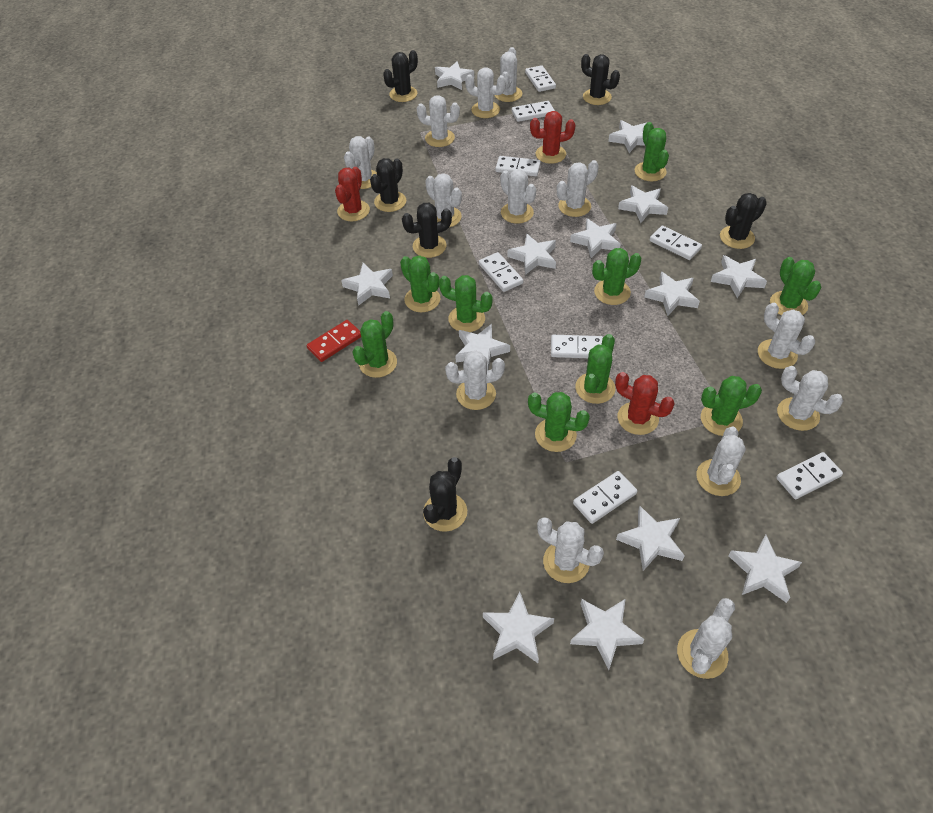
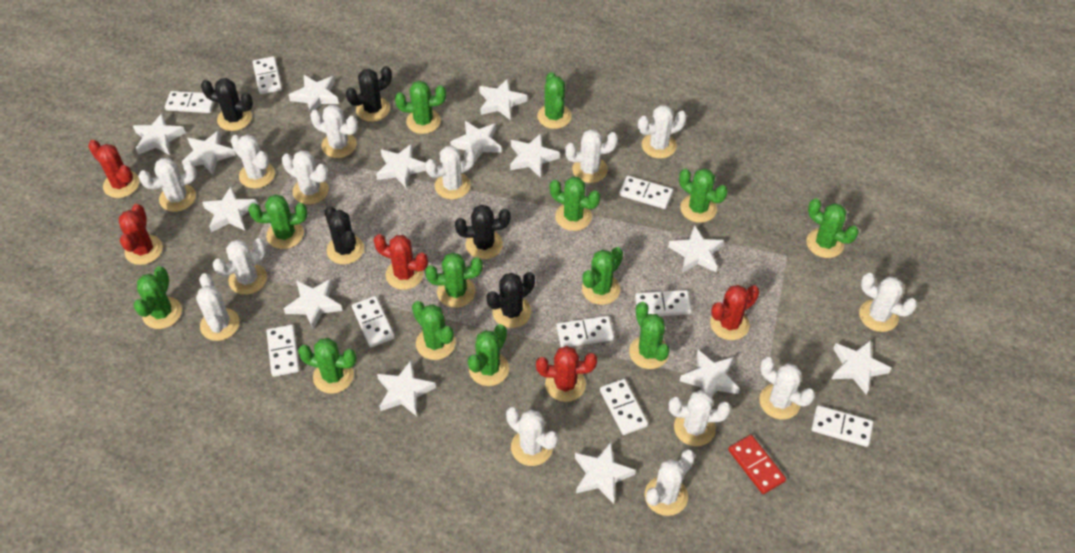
black cactus: [370,158,406,212] [383,50,418,102] [402,203,452,258] [423,457,467,532] [581,54,620,105] [720,193,767,249] = 6 -> [201,78,253,131] [324,206,364,264] [346,66,392,122] [455,205,511,259] [486,272,535,328] = 5
green cactus: [352,311,397,378] [400,255,440,312] [439,275,493,332] [528,392,590,452] [575,334,615,404] [592,248,641,305] [635,122,669,181] [701,376,762,436] [770,257,822,315] = 9 -> [134,266,182,329] [248,195,307,249] [298,338,357,394] [395,81,446,134] [412,301,456,360] [425,253,483,308] [468,324,509,386] [537,72,572,129] [550,177,600,231] [582,247,623,305] [629,302,670,369] [679,168,728,223] [806,198,859,258] = 13
red cactus: [335,167,370,221] [530,111,575,164] [615,372,675,435] = 3 -> [88,140,140,198] [118,204,163,265] [373,234,428,290] [536,346,597,402] [710,285,760,340] = 5
white cactus: [344,136,377,189] [417,95,460,147] [425,173,462,227] [445,351,505,410] [465,67,506,118] [495,47,522,102] [500,169,536,224] [537,517,604,583] [557,160,599,217] [677,598,735,679] [697,426,746,496] [758,303,815,369] [777,366,843,431] = 13 -> [138,158,197,212] [196,273,240,341] [213,238,267,295] [231,134,275,189] [282,150,329,204] [310,105,358,158] [425,146,475,199] [506,407,558,466] [565,129,618,183] [638,105,687,159] [645,449,695,516] [669,390,731,446] [759,357,815,419] [859,273,917,332] = 14
white domino: [479,252,523,292] [495,156,541,176] [512,101,555,122] [525,65,556,92] [551,335,603,358] [573,471,637,524] [650,226,702,260] [776,452,843,499] = 8 -> [165,91,215,113] [252,56,282,94] [266,325,300,377] [352,296,395,347] [556,316,614,347] [600,379,648,435] [619,176,673,209] [635,290,691,316] [811,405,873,447] = 9
white star: [341,263,393,306] [435,61,474,90] [455,324,510,371] [483,592,554,663] [507,233,556,275] [570,218,621,258] [570,599,645,670] [608,120,647,153] [616,506,685,571] [618,185,668,223] [644,271,700,316] [711,255,767,298] [728,535,802,603] = 13 -> [133,113,186,155] [182,130,236,175] [202,186,257,232] [283,279,342,329] [289,75,339,114] [376,144,426,189] [377,361,436,417] [450,121,502,162] [479,78,527,120] [510,133,560,178] [575,443,636,504] [668,225,724,273] [680,350,740,398] [832,340,891,395] = 14

